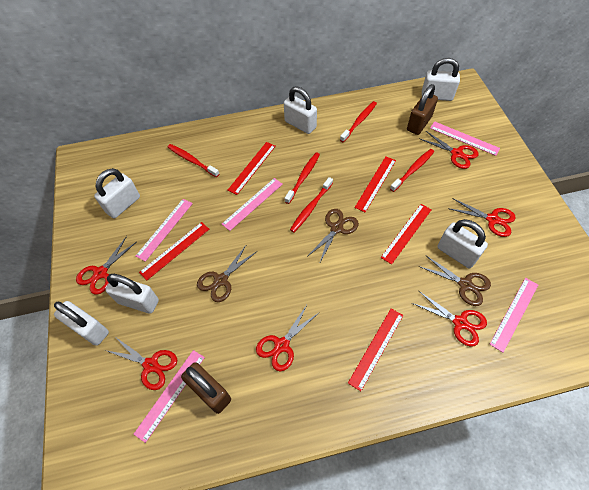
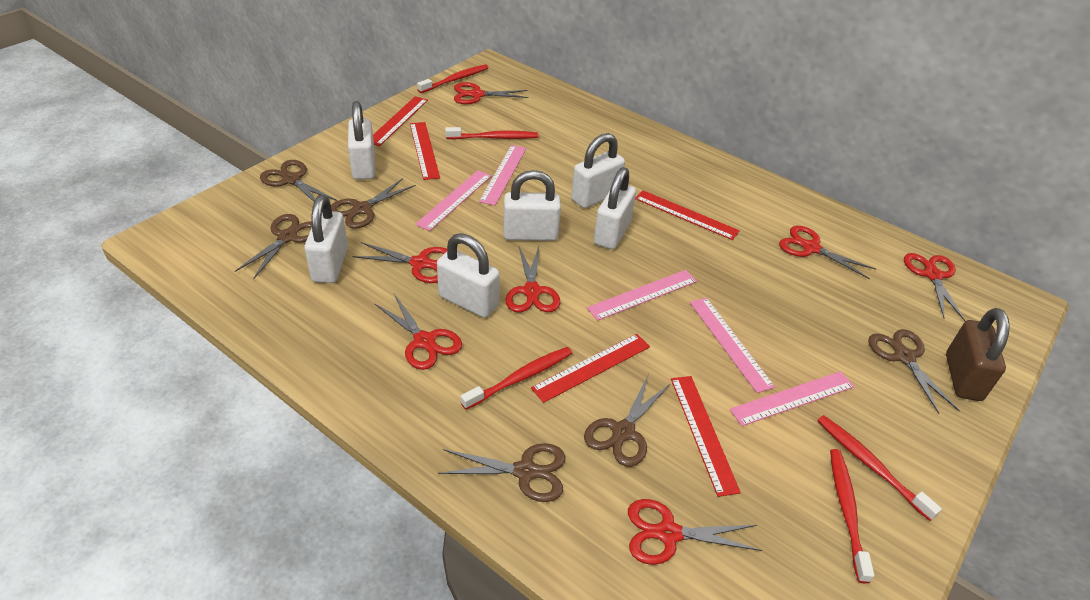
brown padlock: [181,362,231,414] [407,84,438,135] = 2 -> [946,308,1010,401] = 1
brown scissors: [197,244,256,302] [308,209,359,264] [419,255,491,306] = 3 -> [235,214,312,280] [260,160,338,202] [331,178,416,229] [438,443,566,502] [584,376,671,467] [868,329,960,414] = 6
red scissors: [76,236,136,295] [105,336,177,390] [256,303,320,371] [412,291,487,347] [420,131,478,169] [448,198,516,237] = 6 -> [353,242,447,283] [374,294,462,370] [454,82,529,104] [505,247,560,312] [628,499,762,565] [779,226,876,279] [904,253,965,321] = 7

